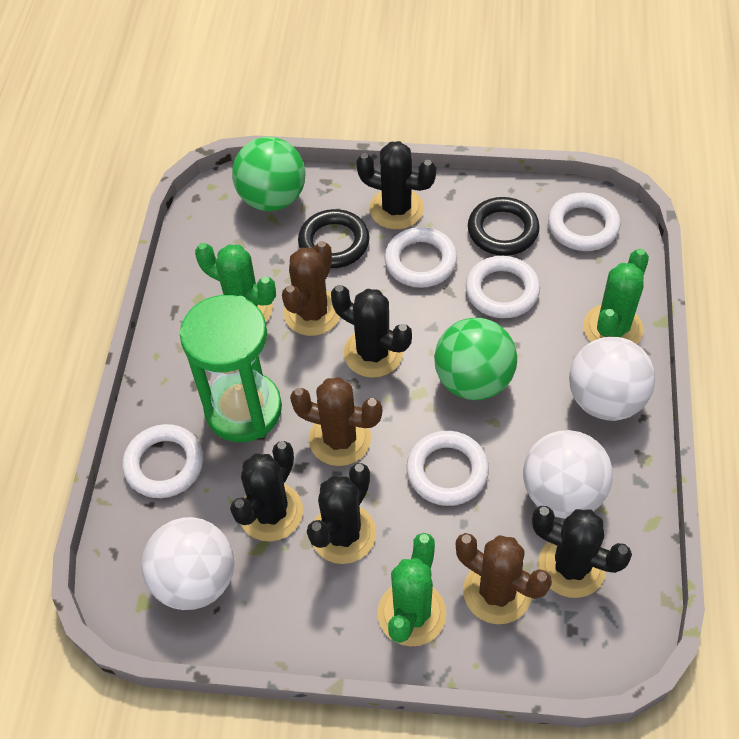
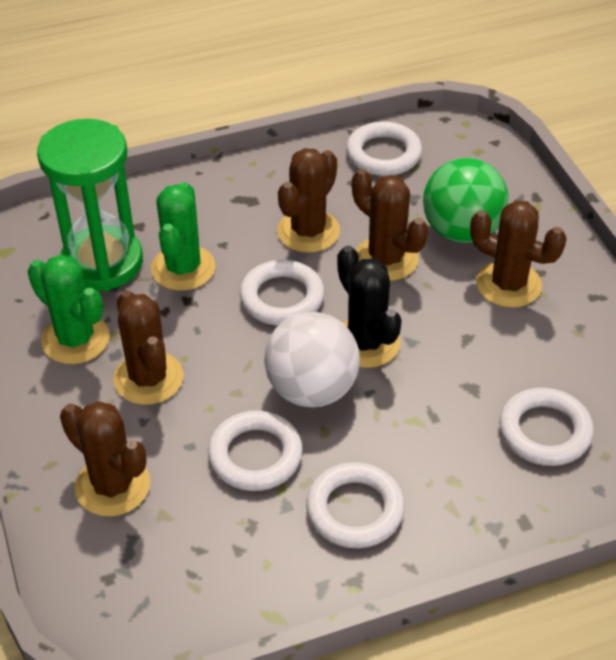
black cactus: [230,441,303,541] [307,463,376,564] [331,285,412,378] [356,141,436,229] [532,506,632,598] = 5 -> [337,246,402,368] = 1
black ring: [298,209,369,268] [468,197,540,256] = 2 -> none = 0
brown cactus: [282,241,340,336] [290,377,382,466] [456,533,552,624] = 3 -> [60,401,151,517] [113,290,184,405] [277,148,340,253] [352,169,428,281] [470,200,567,308] = 5
green ball: [232,137,305,211] [434,318,517,400] = 2 -> [423,158,509,243] = 1
green cactus: [195,243,276,323] [377,533,446,647] [583,249,649,344] = 3 -> [27,255,110,364] [151,182,215,291] = 2
white ball: [142,517,234,610] [523,430,613,519] [569,337,655,421] = 3 -> [264,312,360,408] = 1

